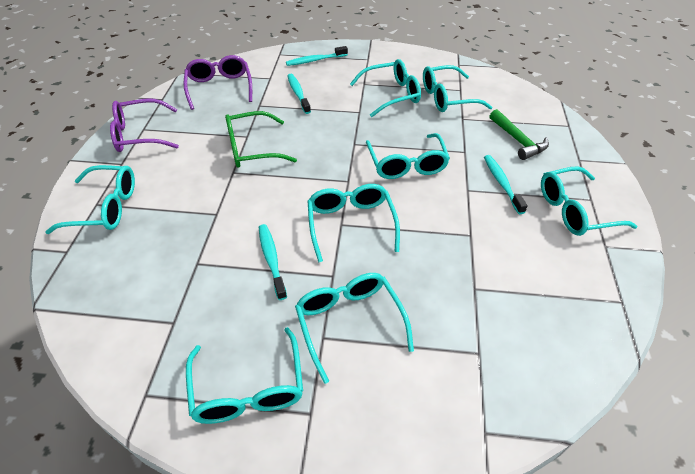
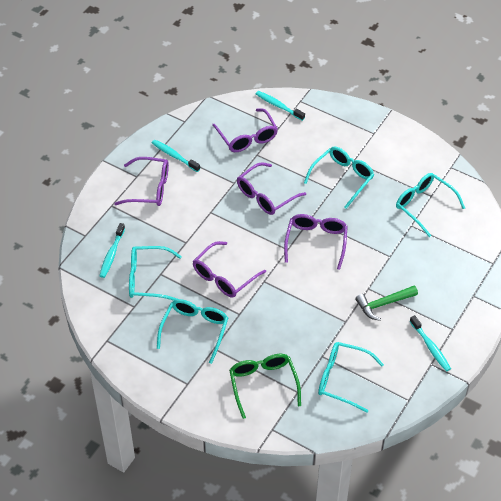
purple glasses: [110,99,179,152] [184,55,252,110] = 2 -> [114,157,169,206] [193,241,266,298] [212,108,278,152] [237,162,306,215] [284,214,348,270] = 5
turquoise glasses: [45,165,135,234] [186,327,303,424] [295,273,414,384] [307,184,400,263] [350,59,421,117] [366,133,450,179] [423,65,492,112] [541,166,638,236] = 8 -> [129,246,182,301] [157,299,228,364] [304,147,374,209] [318,342,384,413] [396,173,465,237] = 5

